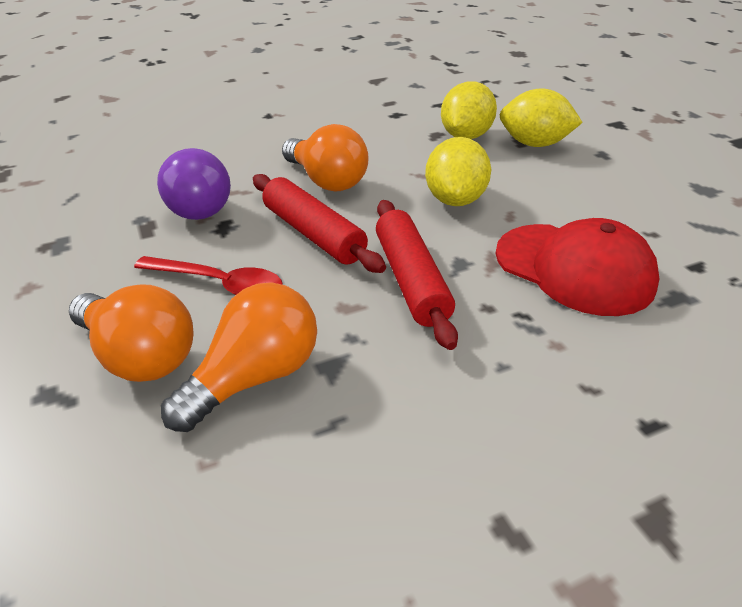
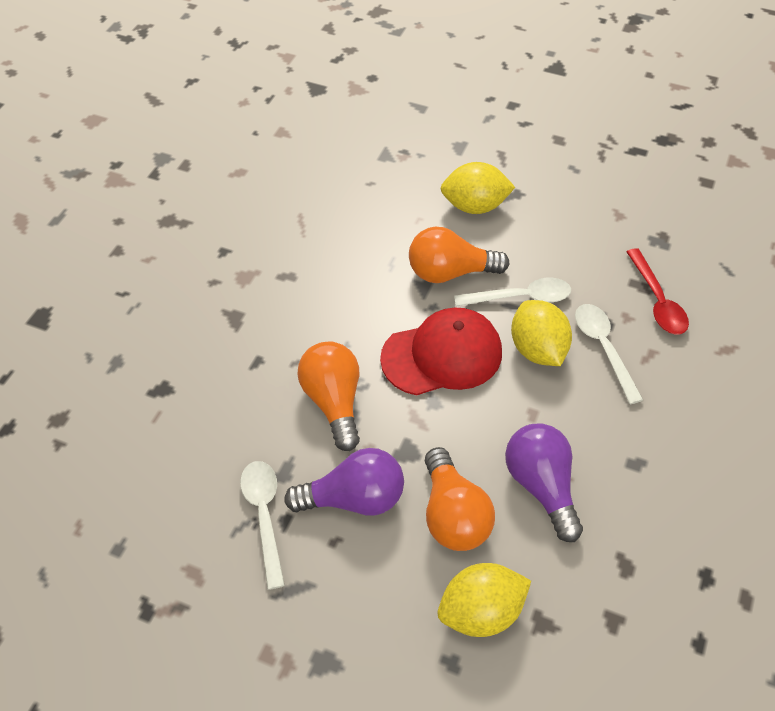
purple light bulb: [157,148,231,220] = 1 -> [284,448,404,516] [505,424,583,542] = 2
red rolling pin: [253,174,386,273] [376,200,458,350] = 2 -> none = 0
white spoon: none = 0 -> [240,461,285,590] [454,278,571,307] [575,304,643,404] = 3

